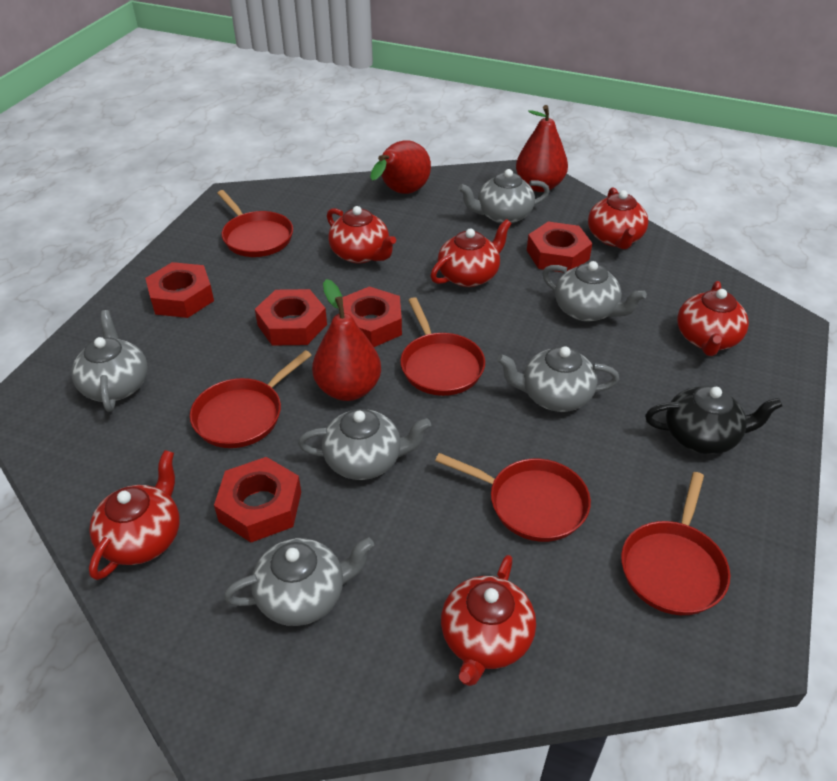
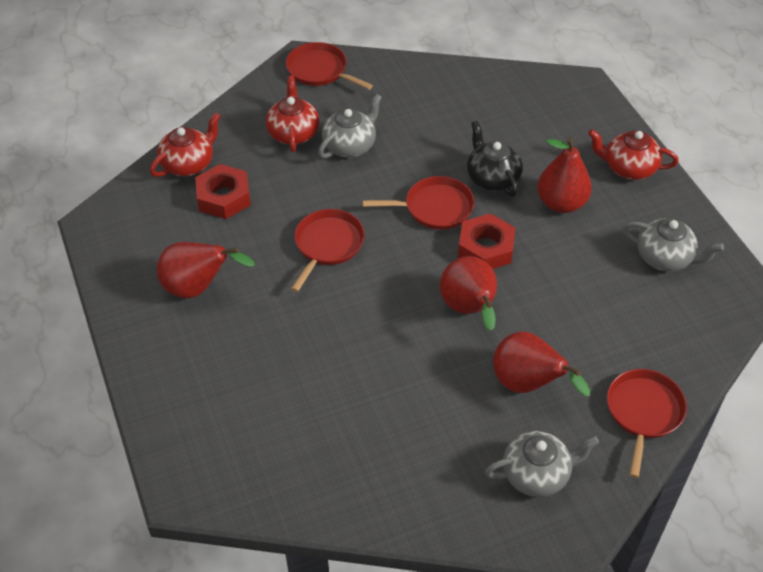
grey teapot: [71,310,148,412] [224,537,374,626] [298,409,431,480] [458,169,550,224] [497,346,619,412] [542,261,647,322] = 6 -> [318,94,382,158] [485,431,599,497] [623,218,724,271] = 3
red nut: [145,262,214,318] [214,457,301,542] [255,289,327,346] [342,286,402,347] [527,222,592,273] = 5 -> [195,164,251,219] [458,213,515,269] = 2
red pan: [190,350,312,448] [217,190,293,257] [400,297,485,396] [435,453,591,542] [621,472,730,615] = 5 -> [286,42,373,90] [291,209,365,292] [363,176,475,230] [607,369,687,478] = 4
red pear: [312,279,381,401] [370,140,431,194] [516,105,568,192] = 3 -> [157,242,255,298] [440,256,497,331] [493,332,590,396] [537,137,592,213] = 4
red teapot: [89,450,180,580] [327,206,396,263] [430,219,512,287] [441,555,536,686] [588,187,648,249] [677,281,749,356] = 6 -> [150,112,220,177] [266,75,320,152] [588,129,679,180] = 3

